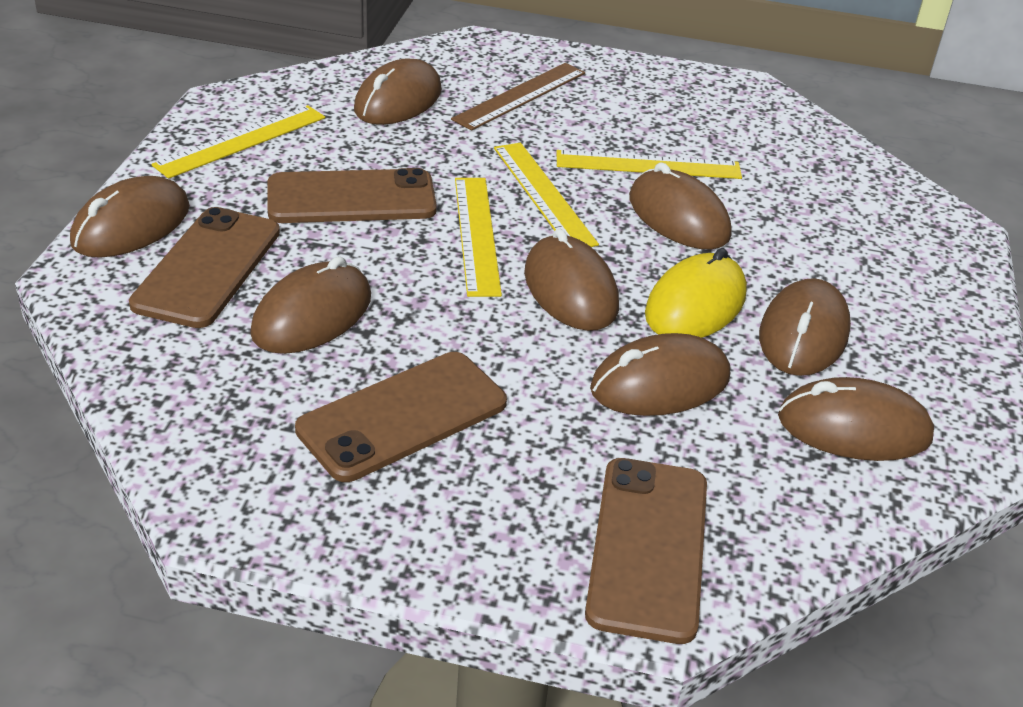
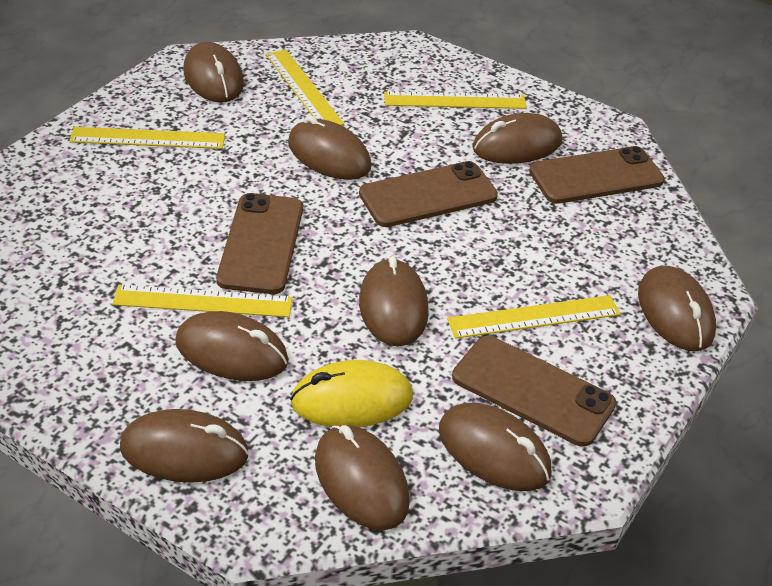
brown mouse: [70,176,190,258] [250,256,371,354] [354,59,442,125] [524,229,619,331] [590,333,730,416] [629,162,731,249] [759,278,851,376] [778,377,934,461] = 8 -> [120,409,249,483] [175,311,289,381] [183,42,244,103] [288,115,372,180] [315,425,410,530] [359,256,429,347] [439,403,552,491] [473,113,562,164] [638,266,716,351] = 9
brown ruler: [451,63,585,131] = 1 -> none = 0
yellow ruler: [151,105,325,179] [455,178,502,297] [494,143,599,247] [557,150,742,179] = 4 -> [69,127,225,149] [112,285,292,317] [266,50,344,125] [384,91,527,109] [447,295,620,339] = 5

